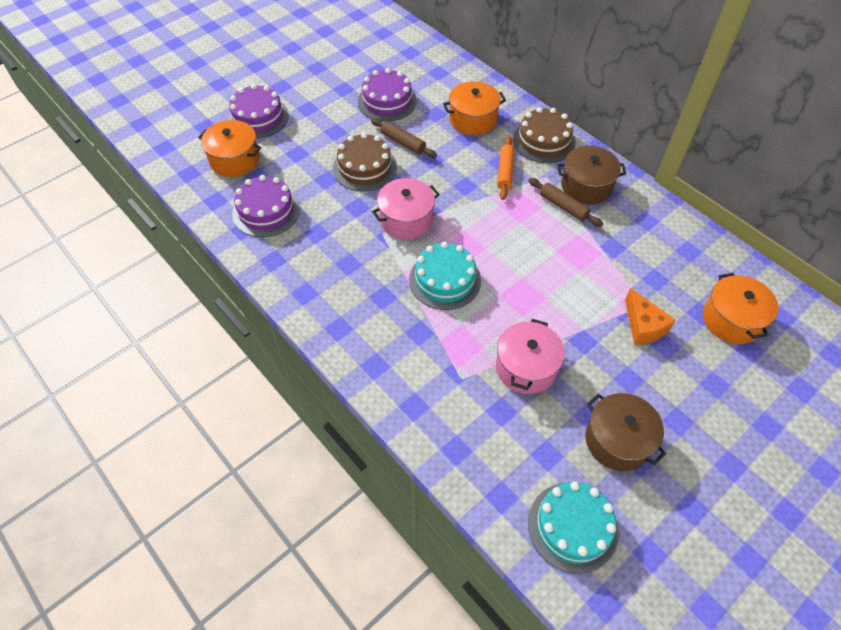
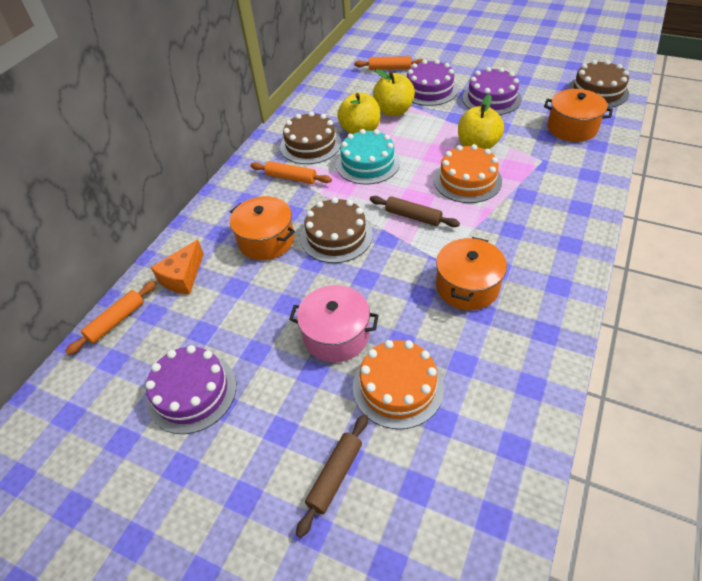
brown cake: [333,133,397,191] [513,107,576,163] = 2 -> [280,111,341,164] [301,197,373,263] [568,60,629,108] = 3
brown pot: [557,146,626,205] [585,393,666,471] = 2 -> none = 0
orange cake: none = 0 -> [353,340,444,429] [434,144,502,203] = 2
orange rolling pin: [497,136,515,200] = 1 -> [65,281,157,355] [250,161,332,184] [354,56,424,70] = 3
pink pot: [372,178,440,239] [496,319,565,394] = 2 -> [289,285,379,363] = 1
turquoise cake: [409,241,481,310] [528,481,619,574] = 2 -> [336,129,400,185] = 1
yellow apple: none = 0 -> [337,93,380,134] [373,69,415,116] [458,94,504,149] = 3

